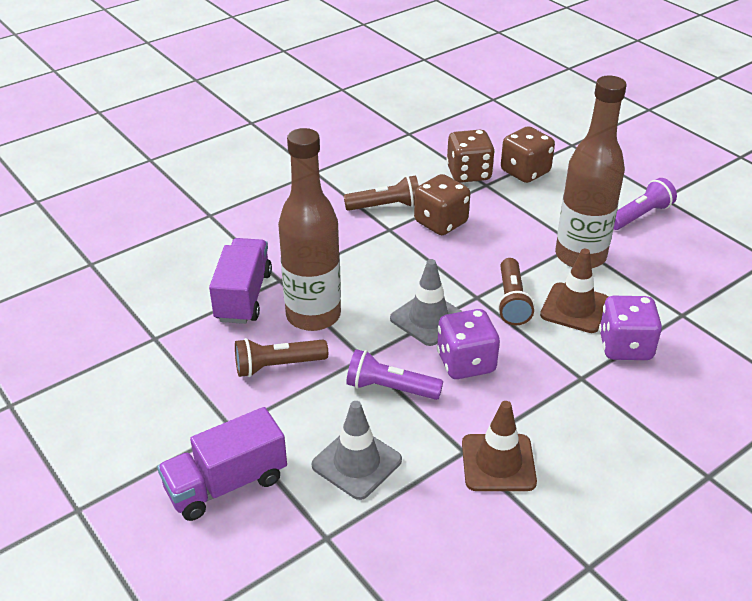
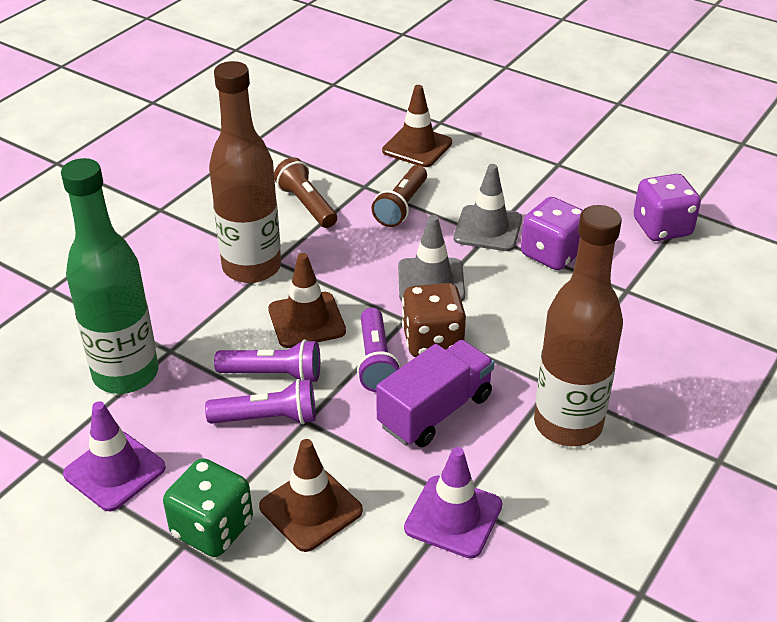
brown dice: [414,174,470,235] [446,130,495,183] [501,126,555,183] = 3 -> [402,283,466,357] = 1
brown flashlight: [235,338,328,377] [344,176,419,211] [498,258,535,326] = 3 -> [274,157,337,228] [372,165,427,227] = 2
brown traffic cone: [462,401,537,491] [540,249,608,333] = 2 -> [259,439,363,552] [268,253,346,348] [382,85,452,167] = 3
green bottle: none = 0 -> [61,158,158,394] = 1
green dice: none = 0 -> [163,458,253,557] = 1
purple flashlight: [346,349,443,400] [613,178,677,230] = 2 -> [205,379,316,424] [214,339,320,382] [357,308,401,392] = 3
purple traffic cone: none = 0 -> [63,401,166,511] [404,447,502,558] = 2
purple truck: [157,407,287,521] [209,238,272,324] = 2 -> [376,340,494,447] = 1

